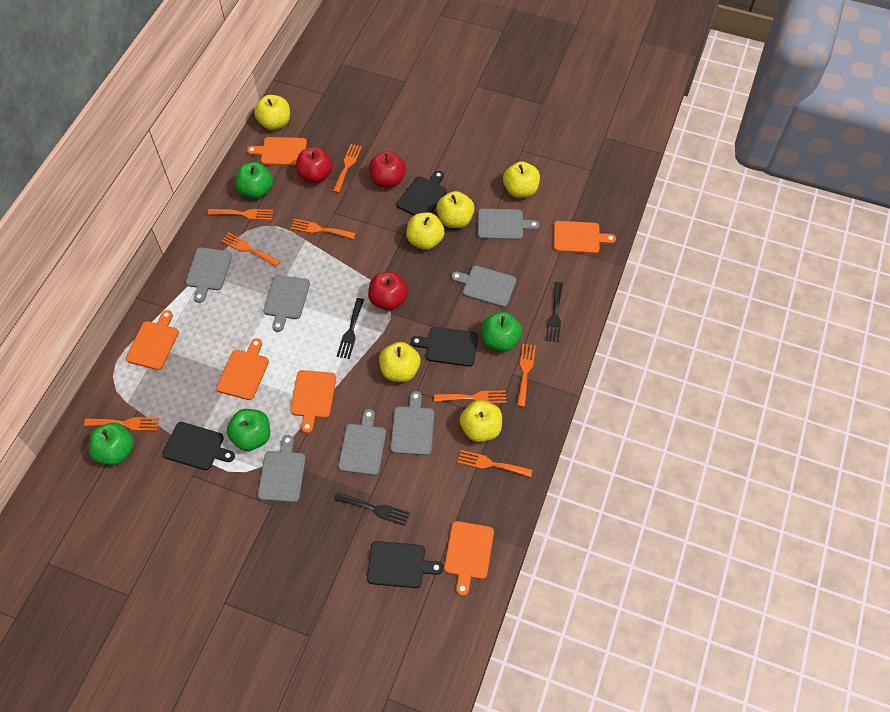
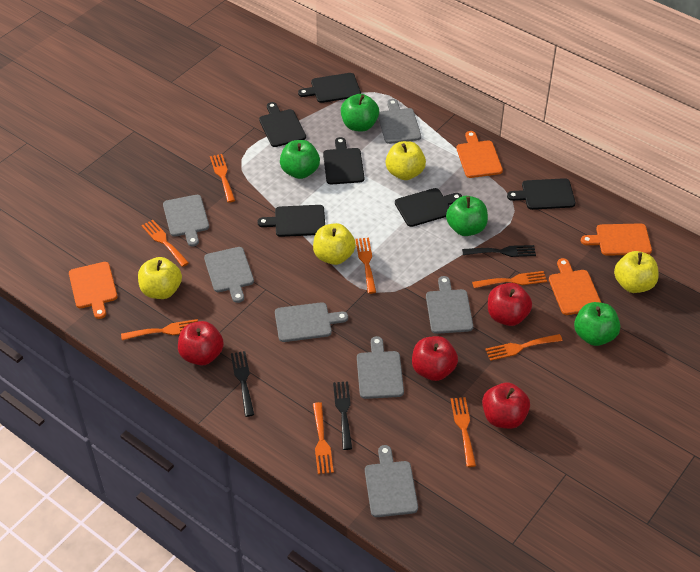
black cutting board: [162,422,235,470] [367,541,443,588] [396,171,446,216] [411,327,478,367] = 4 -> [257,205,325,237] [259,102,306,147] [298,73,361,103] [323,137,364,184] [395,188,462,227] [507,178,576,210] = 6
orange cutting board: [126,310,179,370] [216,338,269,400] [247,137,307,166] [290,370,336,433] [444,521,494,596] [554,221,616,254] = 6 -> [69,262,118,319] [456,131,503,178] [549,258,601,315] [581,223,652,256] = 4
red apple: [296,147,333,183] [368,272,408,311] [369,151,406,188] = 3 -> [178,321,224,366] [412,336,458,381] [482,382,530,429] [488,283,532,326] = 4
yellow apple: [254,95,290,130] [379,342,421,382] [406,212,445,250] [436,191,475,228] [460,400,502,442] [503,161,540,198] = 6 -> [138,257,182,299] [313,223,356,265] [386,141,426,180] [614,251,659,293] = 4

